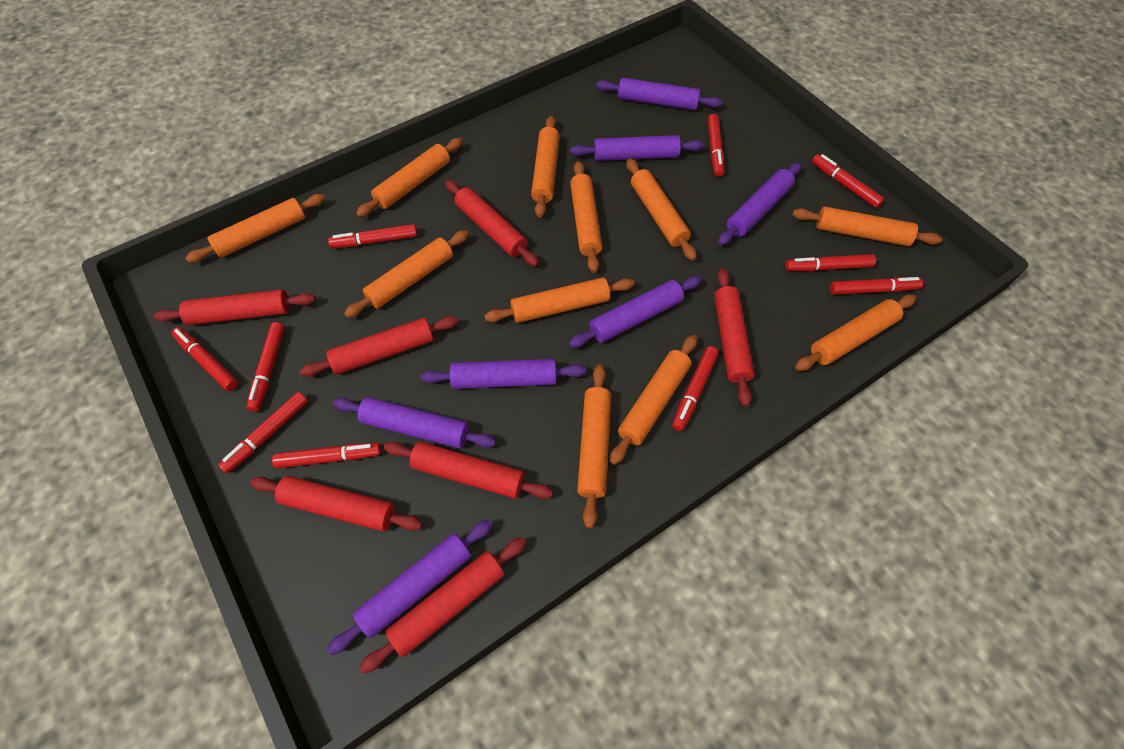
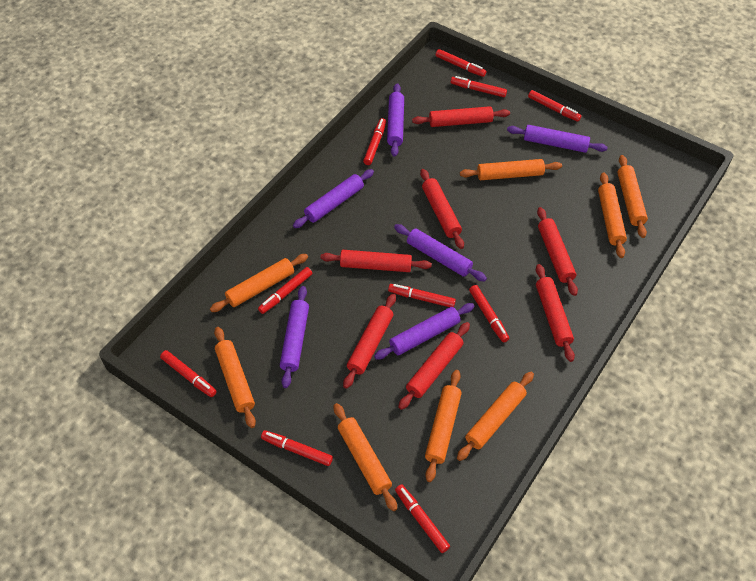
orange rolling pin: [186,194,325,263] [344,230,469,318] [356,138,463,217] [484,277,634,323] [531,116,560,218] [570,161,602,273] [577,364,611,528] [610,335,697,465] [626,159,697,261] [792,207,942,246] [795,295,916,371] = 11 -> [210,254,308,312] [214,327,256,428] [334,403,397,511] [425,370,462,482] [457,372,534,461] [460,159,562,180] [598,172,627,258] [617,155,648,238] = 8
purple rolling pin: [327,520,493,655] [333,397,496,448] [420,359,586,389] [569,276,702,348] [570,135,704,161] [597,78,722,110] [718,162,802,245] = 7 -> [280,286,309,388] [293,169,374,228] [374,303,474,360] [387,83,404,157] [394,224,487,282] [507,125,608,153] = 6

